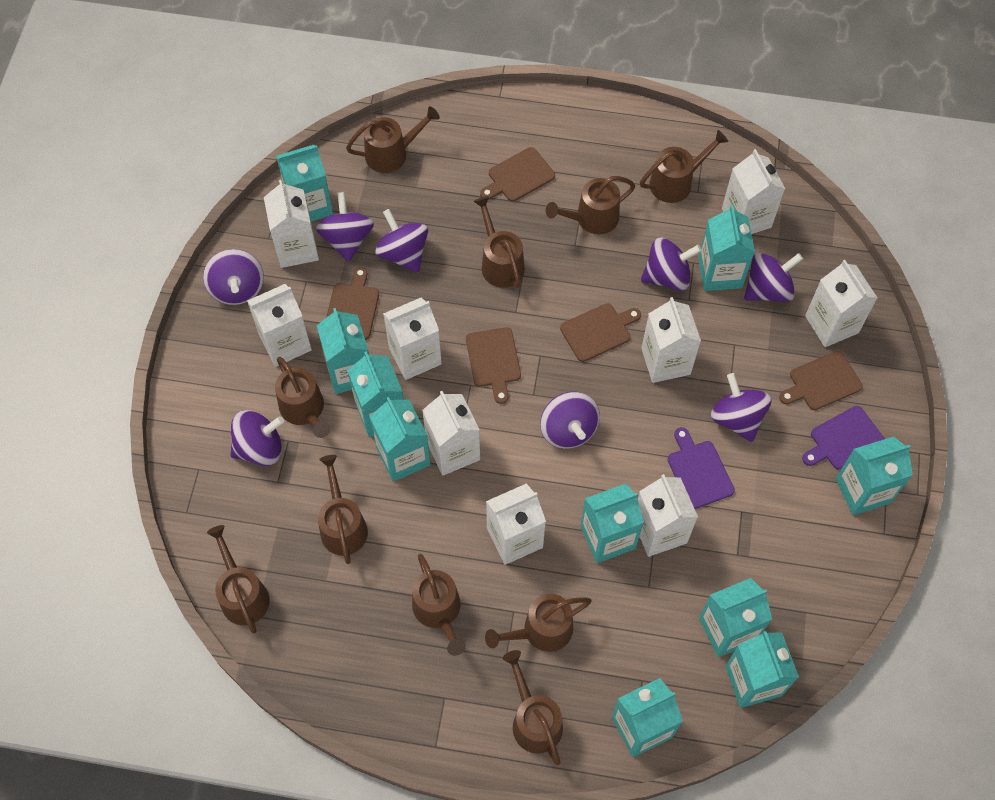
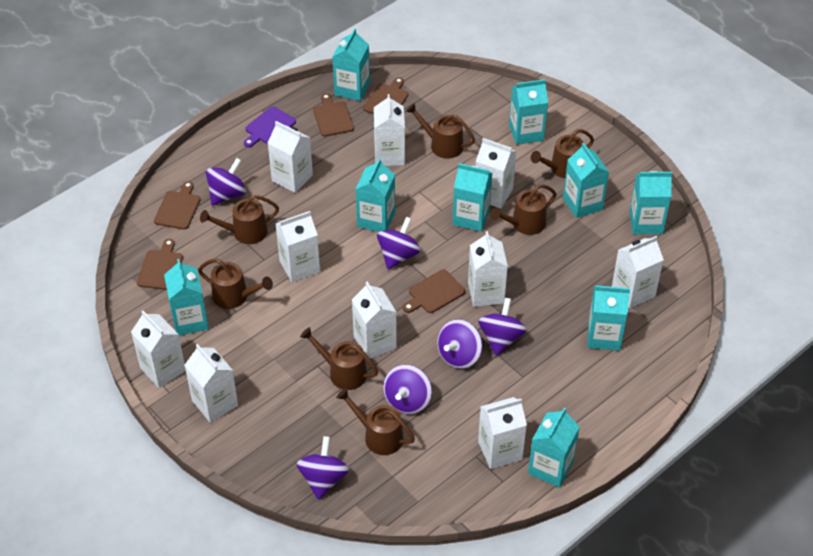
brown watering can: [207,525,270,633] [275,357,330,438] [318,455,368,564] [346,106,440,173] [412,554,466,656] [473,196,525,288] [485,594,592,652] [503,650,563,765] [546,176,635,235] [640,130,728,203] = 10 -> [198,259,273,309] [200,195,279,244] [300,327,378,390] [336,388,415,455] [406,103,475,159] [490,184,557,235] [531,129,594,178] = 7
purple cutting board: [667,427,735,509] [802,406,885,470] = 2 -> [244,106,296,147] = 1
purple spinning top: [203,249,264,305] [231,410,284,466] [315,192,374,262] [375,209,428,273] [540,392,600,449] [641,238,702,291] [711,373,772,442] [744,253,803,302] = 8 -> [206,158,246,206] [296,436,349,500] [377,217,421,270] [383,365,432,414] [437,319,482,369] [478,298,527,356] = 6
turquoise carton: [276,145,333,221] [317,308,369,394] [347,351,404,437] [370,397,431,482] [581,484,644,563] [612,678,683,757] [698,205,755,291] [699,578,772,657] [725,631,799,708] [836,436,913,515] = 10 -> [164,259,209,336] [332,29,370,101] [356,158,395,232] [453,163,492,232] [509,79,548,145] [528,407,580,488] [563,143,609,218] [587,286,630,351] [630,171,672,234] = 9
white carton: [247,284,312,367] [264,180,319,268] [383,297,442,380] [422,391,480,476] [486,483,546,565] [638,474,698,557] [641,297,701,383] [722,149,785,234] [805,260,877,347] = 9 -> [131,311,186,388] [184,344,238,423] [268,121,313,193] [276,211,320,282] [352,282,397,359] [374,94,405,166] [468,231,508,307] [476,138,516,208] [478,397,527,469] [612,236,664,308] = 10

